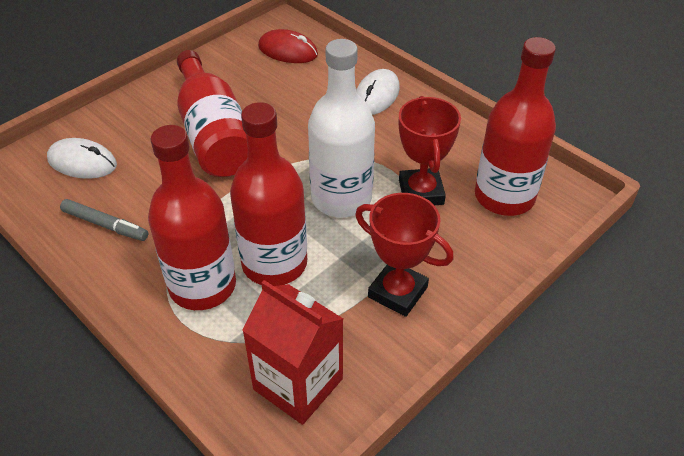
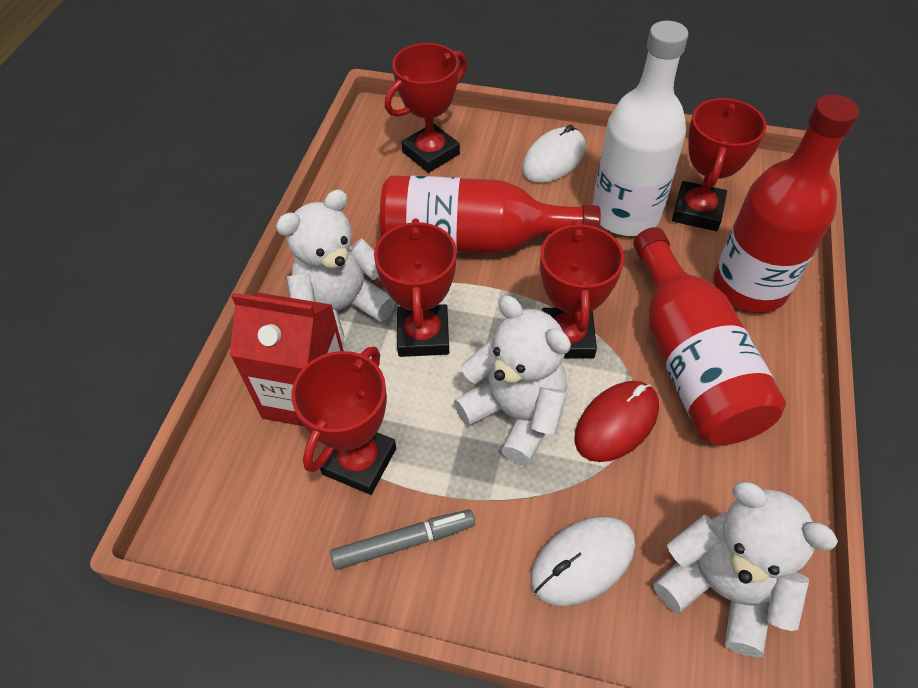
red bottle: [148,125,236,310] [177,50,248,177] [230,102,307,286] [475,37,556,216] = 4 -> [380,175,601,254] [633,227,786,445] [714,94,859,313] = 3
red trophy: [355,193,454,317] [399,96,461,205] = 2 -> [291,346,396,495] [374,218,457,357] [385,43,467,173] [540,221,624,359] [672,98,767,231] = 5
white teddy bear: none = 0 -> [276,190,395,343] [454,296,571,466] [654,482,838,658] = 3

